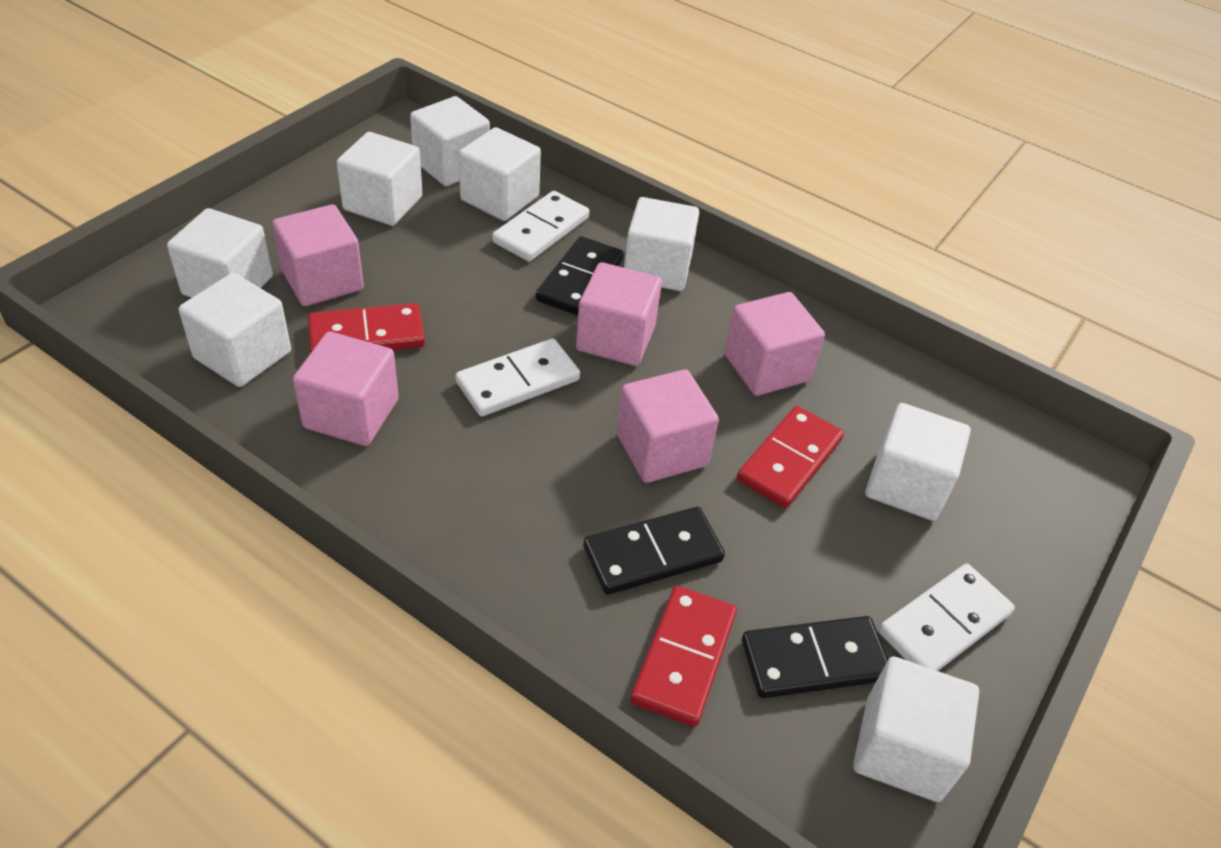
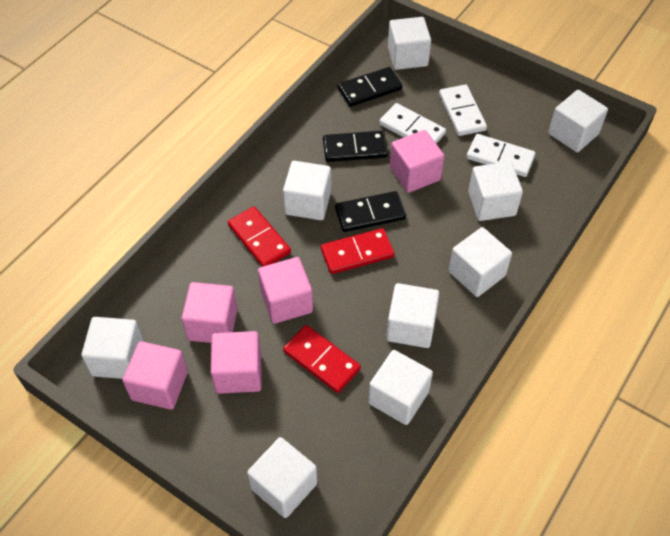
white cube: [167,208,272,298] [179,273,291,387] [336,132,423,226] [410,96,490,186] [459,127,541,221] [624,197,700,291] [853,657,979,802] [865,403,971,521] = 8 -> [81,317,144,379] [247,437,317,518] [283,161,331,220] [368,350,433,425] [386,283,439,348] [388,17,431,70] [449,227,512,297] [468,162,523,221] [548,90,608,152] = 9

